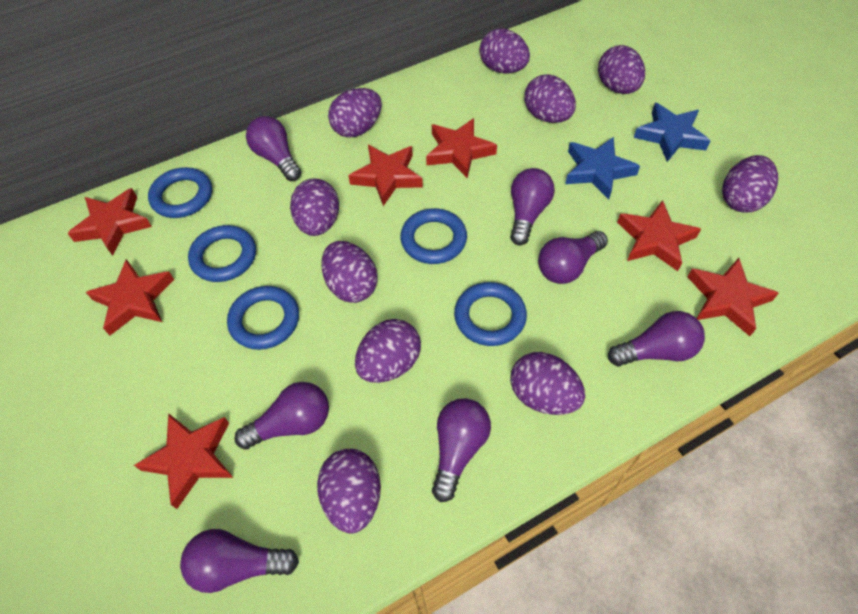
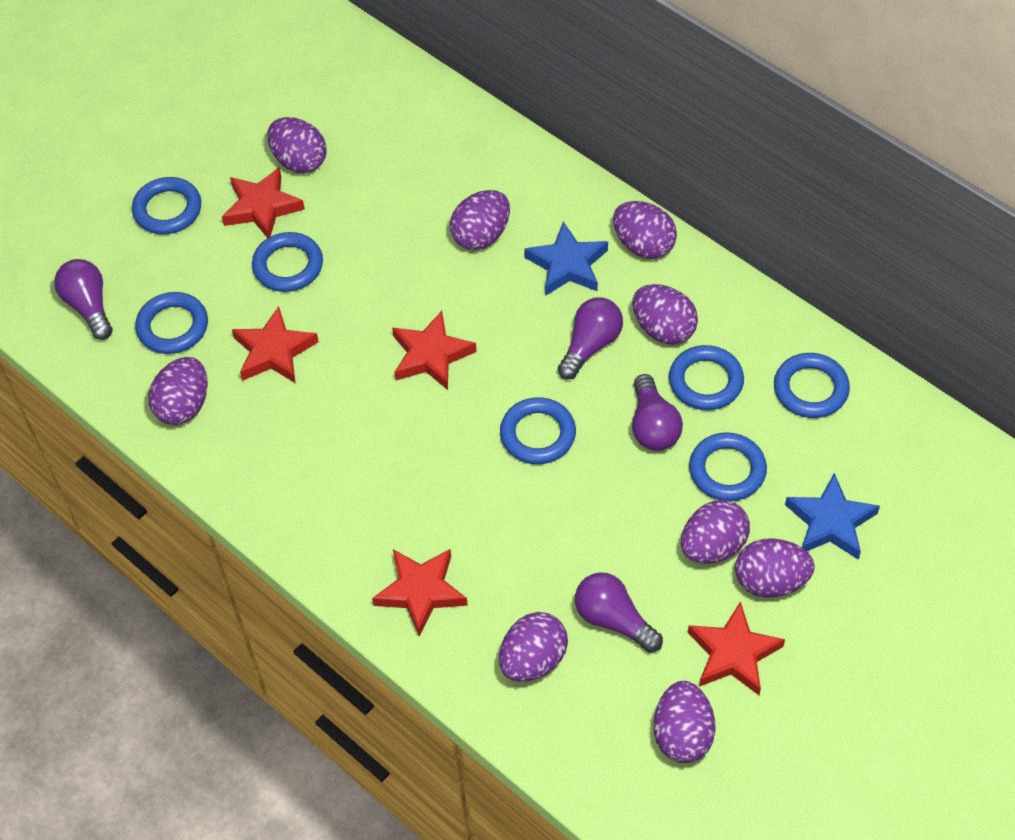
blue ring: [148,167,212,218] [188,225,256,282] [227,286,299,350] [400,208,467,264] [454,282,527,346] = 5 -> [132,177,201,234] [135,292,208,354] [252,232,323,292] [500,397,576,464] [669,345,744,410] [689,432,767,501] [774,353,850,418] = 7
purple egg: [290,178,339,236] [317,449,381,534] [321,241,378,303] [328,88,382,138] [355,319,421,383] [480,28,530,74] [510,352,585,415] [524,75,576,123] [598,45,645,94] [722,155,778,212] = 10 -> [149,357,208,425] [267,117,326,173] [450,190,510,250] [499,612,568,682] [613,201,677,259] [632,284,698,345] [654,681,715,763] [681,500,750,564] [735,538,815,598] = 9
purple light bulb: [180,529,299,593] [234,382,329,450] [246,116,301,181] [432,398,491,502] [510,168,555,245] [538,231,608,284] [608,311,705,367] = 7 -> [54,259,113,340] [558,297,623,379] [575,572,663,653] [632,374,683,451] = 4
red star: [67,188,152,256] [86,259,174,335] [134,413,234,509] [348,145,423,206] [426,118,497,178] [617,200,701,271] [688,258,779,336] = 7 -> [222,167,305,238] [232,306,319,383] [372,549,468,636] [392,311,477,390] [688,601,785,695] = 5

